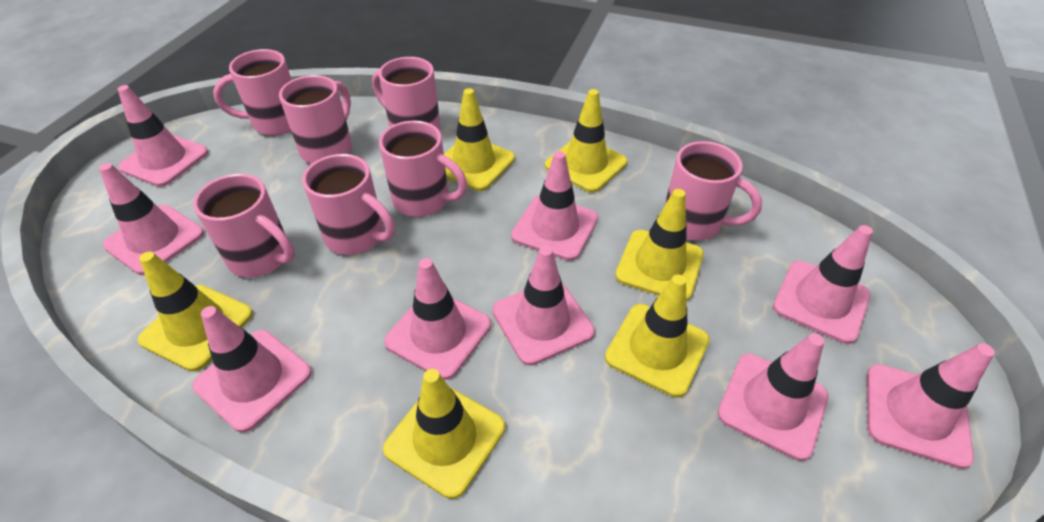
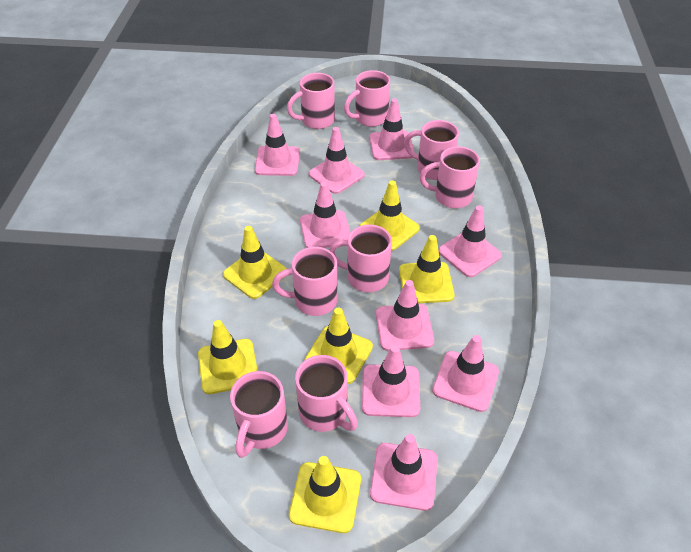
pink mug: [193,174,295,277] [213,49,292,136] [279,75,352,164] [302,154,395,255] [372,57,441,131] [379,120,468,217] [665,141,762,240] = 7 -> [230,371,288,458] [272,247,338,316] [287,73,335,129] [295,355,358,432] [329,224,392,292] [344,70,390,127] [404,120,459,180] [419,146,480,208] = 8

